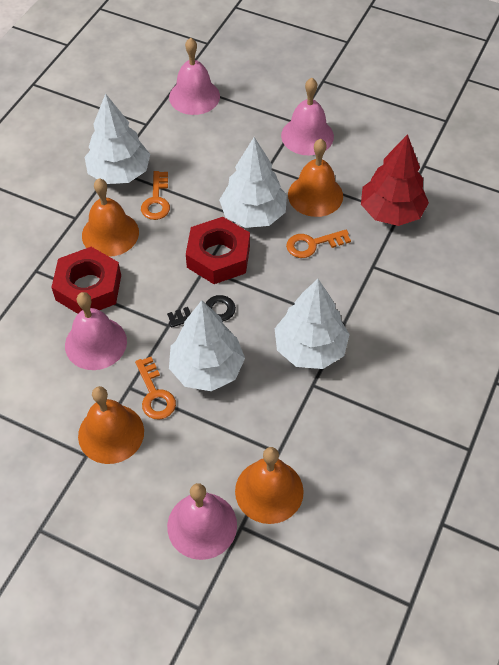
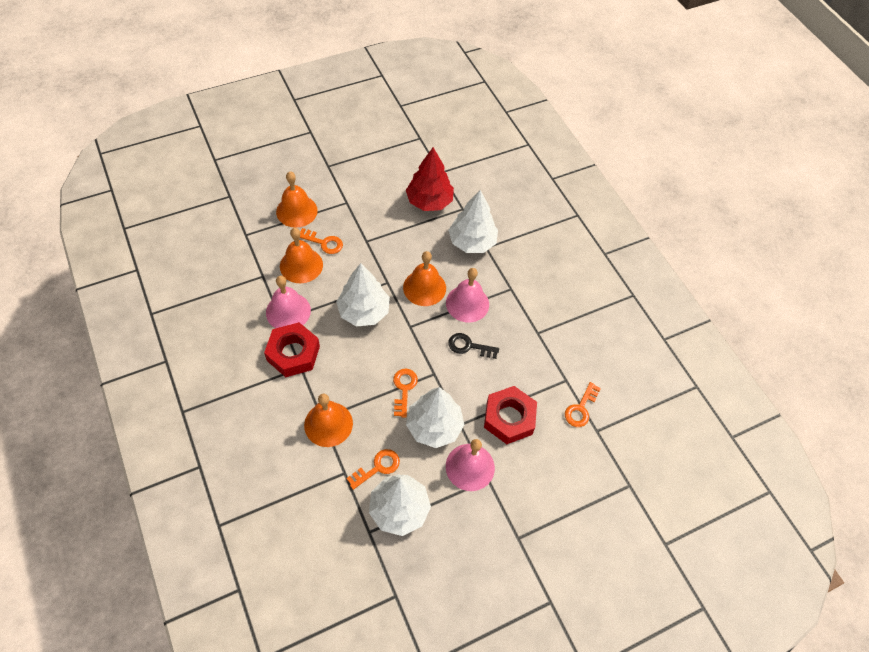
orange key: [135,357,176,420] [141,171,170,220] [286,230,351,258] = 3 -> [300,228,343,254] [347,449,400,490] [393,369,418,418] [565,382,601,427] = 4
pink bell: [65,292,127,370] [167,483,237,560] [169,37,220,115] [281,78,334,155] = 4 -> [266,276,311,328] [446,268,489,323] [446,439,495,491] = 3

